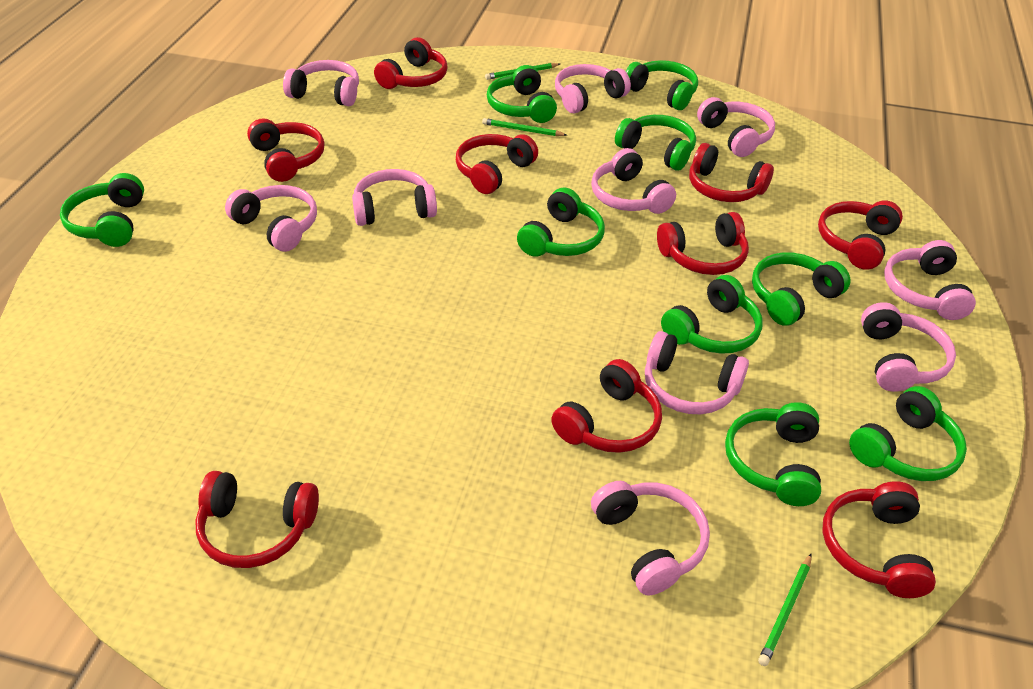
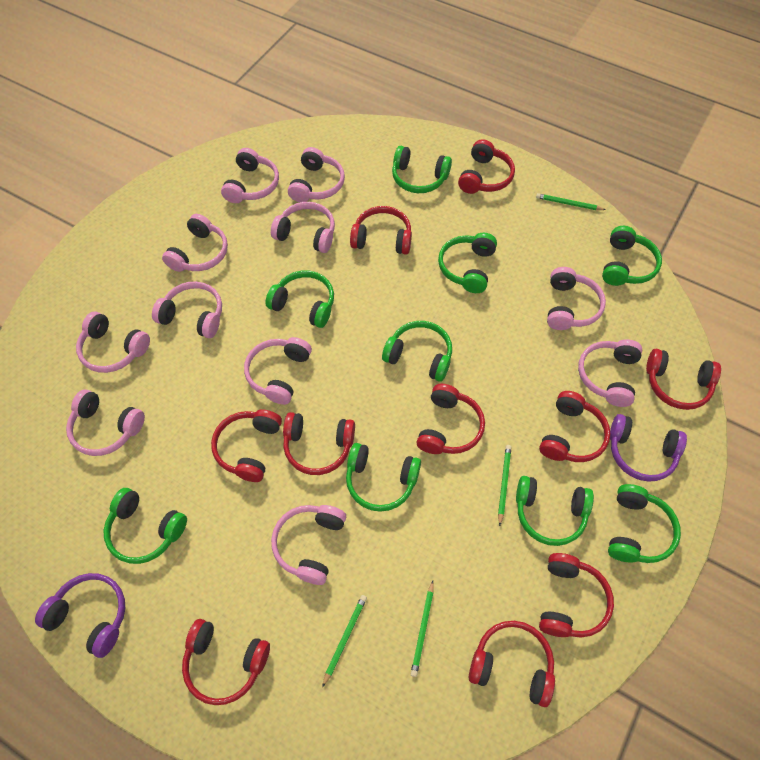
green pencil: [482,118,567,136] [485,63,560,80] [758,553,812,666] = 3 -> [322,595,367,687] [411,581,434,677] [498,445,512,526] [536,193,606,210] = 4
pink headphones: [225,185,317,252] [283,60,359,106] [352,169,437,226] [555,64,631,113] [591,148,676,214] [591,481,710,595] [645,331,749,414] [697,97,775,157] [861,302,956,392] [884,240,976,320] = 10 -> [66,389,145,456] [76,312,150,373] [152,281,222,338] [162,214,228,272] [221,148,279,203] [244,337,312,405] [271,202,335,253] [271,505,346,585] [288,147,345,202] [547,267,606,330] [578,339,642,407] = 11
purple headphones: none = 0 -> [35,573,125,658] [610,414,687,482] = 2
red headphones: [196,471,319,568] [247,118,325,182] [374,37,448,89] [456,134,538,194] [551,359,662,453] [657,212,749,275] [689,143,774,202] [818,200,903,270] [822,481,936,598] = 9 -> [182,619,270,705] [211,409,282,482] [283,412,355,475] [350,206,412,255] [417,384,485,454] [458,139,515,194] [469,621,555,707] [539,391,611,462] [539,553,614,638] [646,349,721,410] = 10

